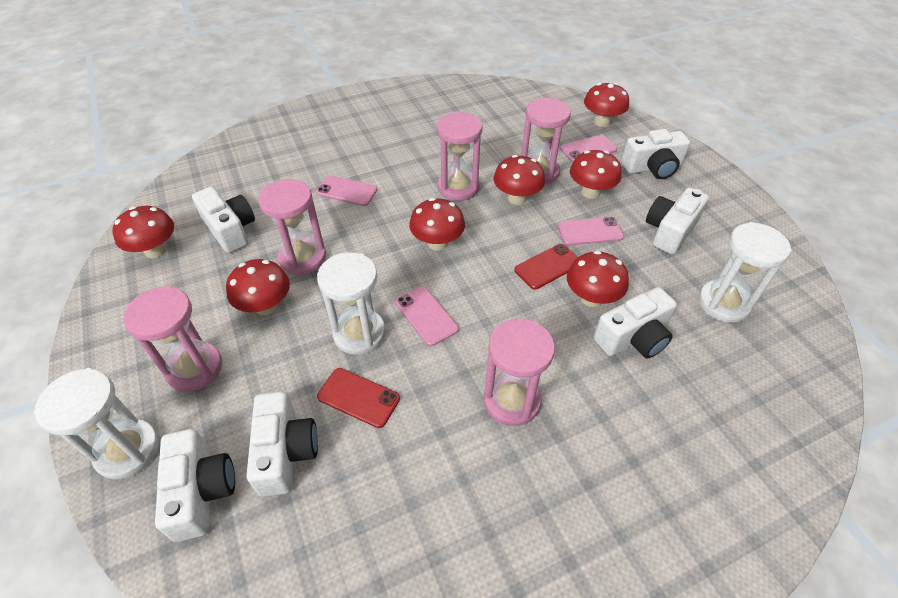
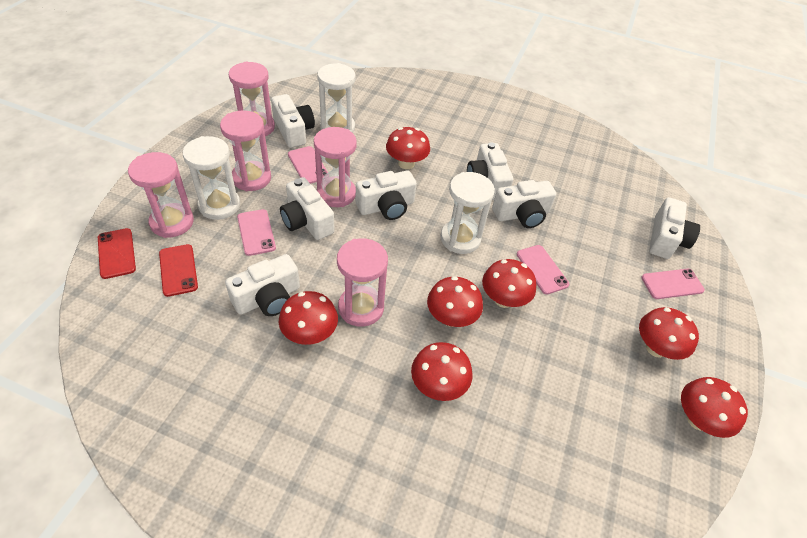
white camera: [155,429,235,542] [192,186,255,253] [246,391,318,497] [594,287,677,359] [621,129,690,179] [646,188,709,254] = 6 -> [225,254,300,316] [271,94,315,148] [280,177,335,240] [356,170,417,220] [467,142,513,200] [492,180,556,228] [649,197,700,259] = 7

